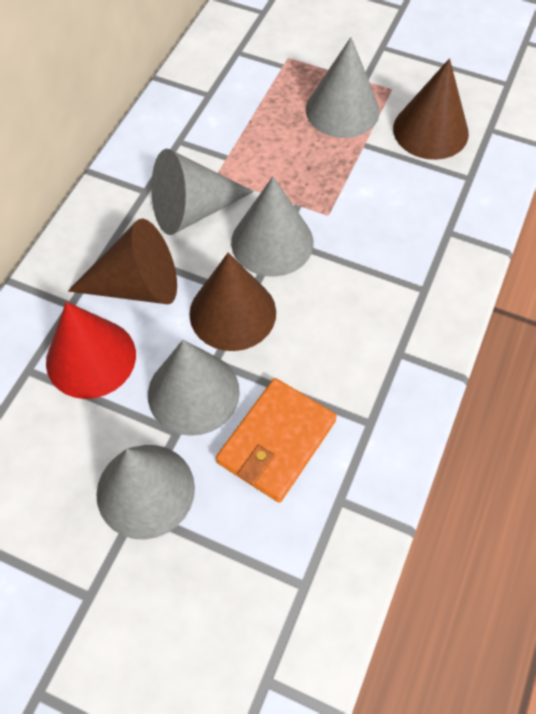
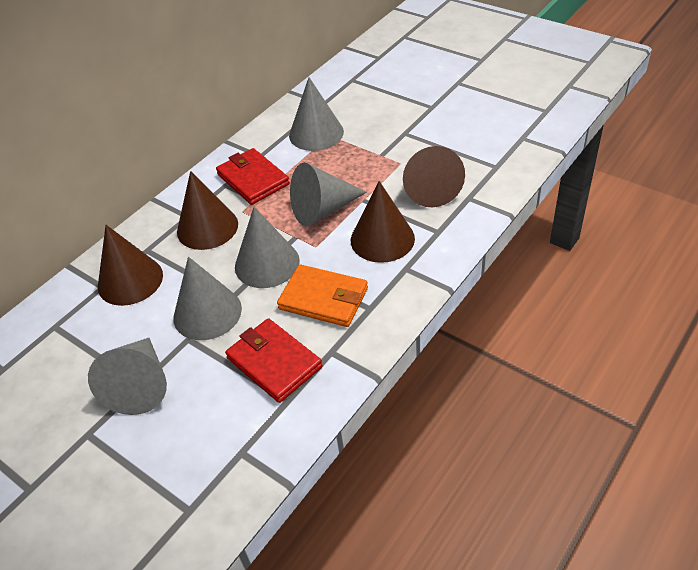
brown cone: [68,218,177,304] [189,252,276,351] [393,58,469,160] = 3 -> [98,225,163,306] [177,171,238,250] [351,181,415,263] [403,146,465,207] = 4
red cone: [46,302,136,399] = 1 -> none = 0
red wallet: none = 0 -> [216,148,290,205] [225,318,323,403] = 2

